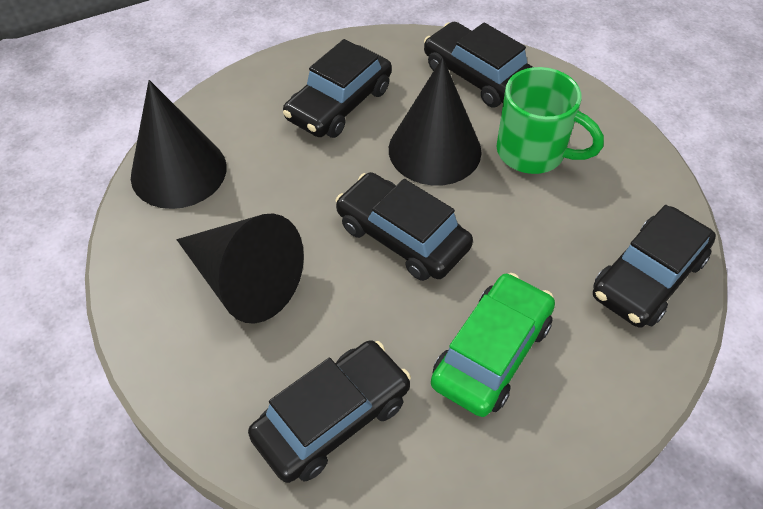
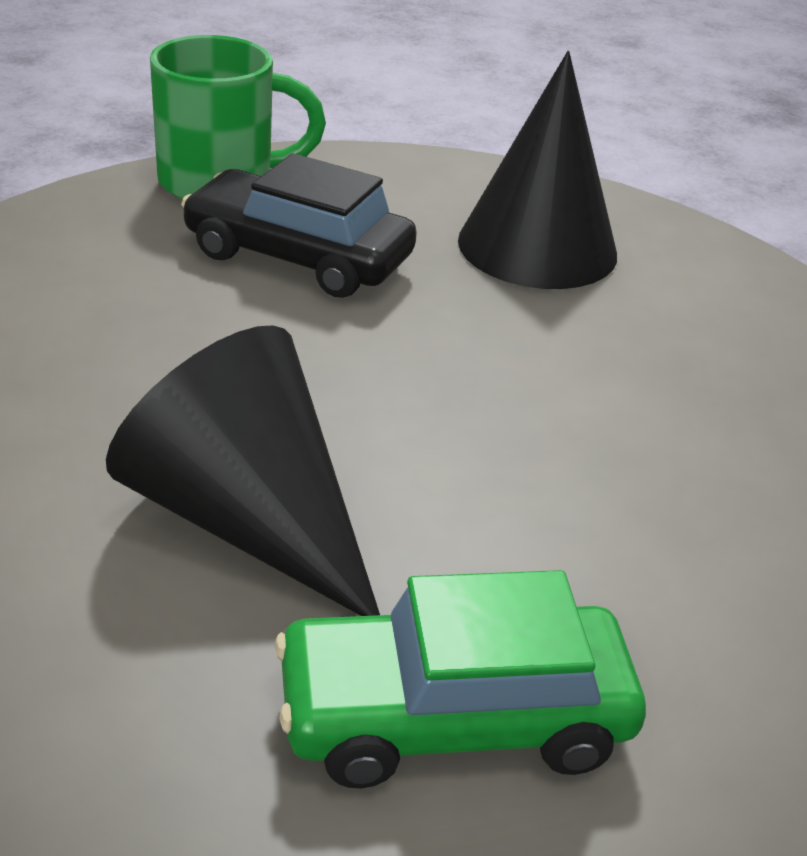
black car: [248,340,411,483] [283,39,392,138] [336,172,473,281] [424,22,533,107] [593,205,716,328] = 5 -> [181,153,417,298] = 1
black cone: [131,80,227,209] [177,214,304,324] [389,57,482,186] = 3 -> [106,325,380,616] [458,51,617,289] = 2

